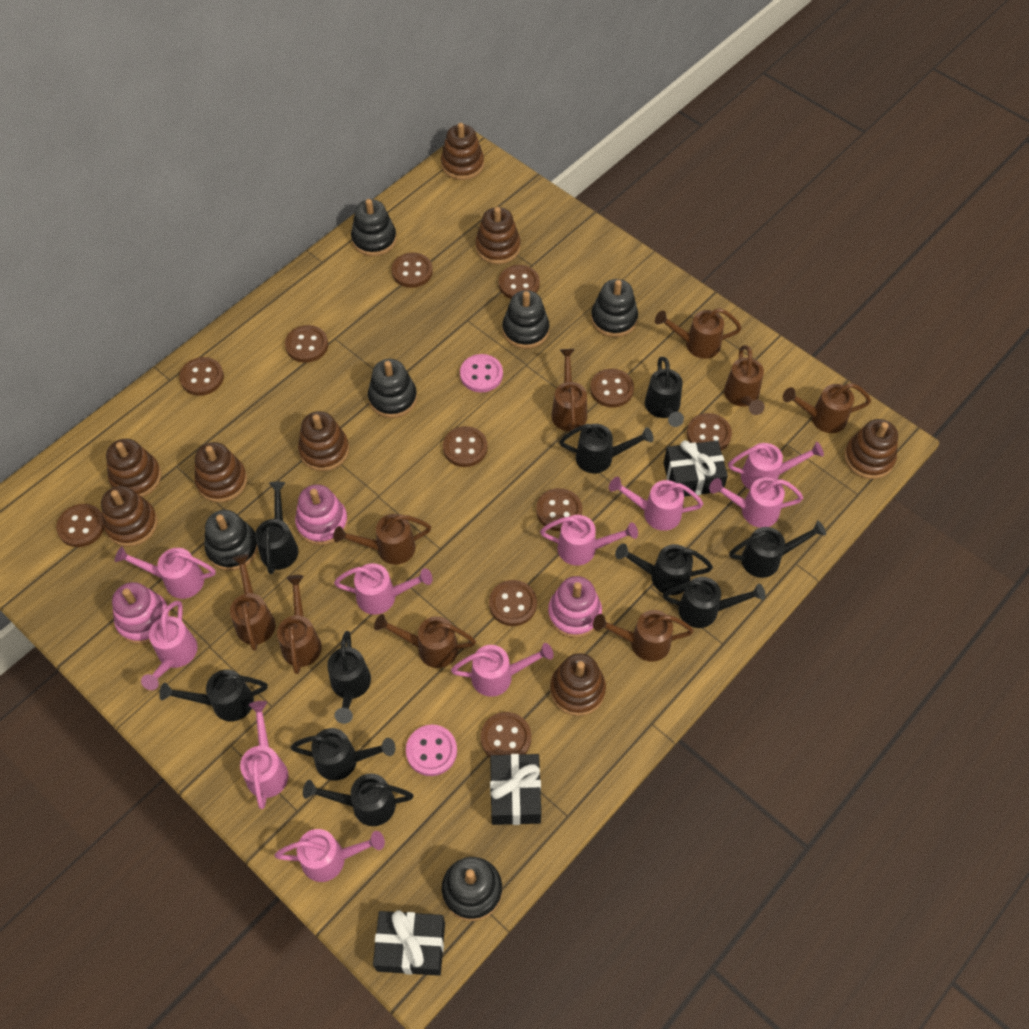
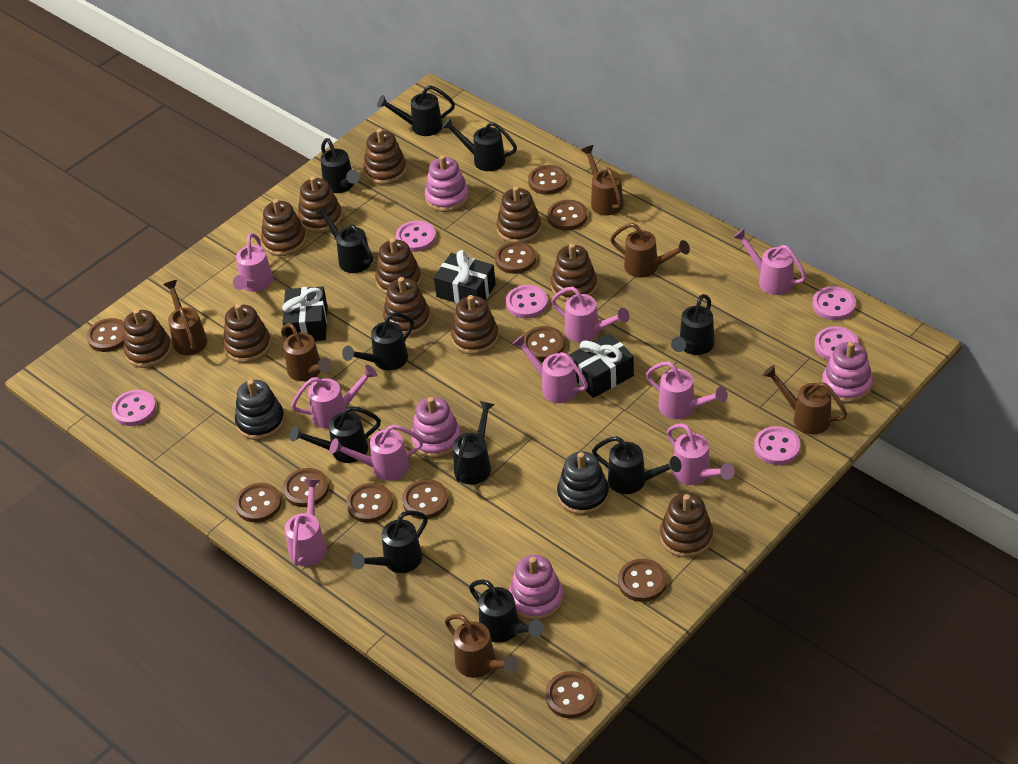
black stacking toy: [204,510,258,571] [351,199,397,256] [368,359,417,418] [442,857,502,921] [503,290,549,349] [591,279,638,337] = 6 -> [235,380,285,440] [557,451,609,515] = 2
black watering can: [159,669,268,722] [255,482,298,574] [290,728,396,781] [303,773,414,826] [327,631,371,724] [559,424,654,474] [615,543,713,595] [645,357,684,427] [663,577,765,628] [729,520,826,578] = 10 -> [290,406,381,463] [316,206,373,273] [320,138,360,193] [342,312,414,370] [351,510,428,573] [377,85,455,136] [442,118,517,171] [453,401,495,485] [469,580,544,643] [592,436,681,494] [671,294,715,355] = 11
brown stacking toy: [101,486,158,547] [106,439,161,497] [194,442,247,503] [298,411,349,471] [441,123,484,180] [475,207,520,264] [550,653,606,716] [844,419,898,479] = 8 -> [123,309,172,368] [223,304,271,363] [261,199,307,256] [298,176,342,233] [363,128,407,185] [375,238,422,295] [383,277,431,336] [451,295,499,355] [496,186,542,243] [551,243,597,301] [660,493,713,558] = 11
brown watering can: [230,554,275,651] [277,575,322,674] [333,514,431,565] [374,614,476,668] [552,349,587,431] [593,610,694,662] [655,308,742,359] [724,345,765,415] [783,383,871,433] = 9 -> [163,280,208,355] [281,323,332,381] [445,614,519,678] [581,145,624,216] [610,223,690,278] [763,365,847,434] = 6
pink button: [406,725,457,776] [460,354,503,392] = 2 -> [112,390,156,426] [396,220,436,252] [506,285,548,318] [754,426,800,465] [812,286,856,320] [814,326,859,360] = 6
pink stacking toy: [112,582,171,644] [295,484,348,545] [548,576,602,638] = 3 -> [411,397,461,458] [425,155,469,212] [509,555,563,621] [822,341,873,403] = 4
pink watering can: [115,546,216,599] [141,601,198,690] [240,701,288,809] [274,829,385,882] [334,563,433,615] [451,643,554,697] [540,515,638,566] [609,477,703,531] [709,477,803,528] [728,442,824,490] = 10 -> [233,233,273,292] [285,479,327,567] [291,365,377,429] [330,424,423,481] [512,334,588,403] [551,286,629,343] [646,361,728,419] [667,423,735,485] [733,228,806,295] = 9

